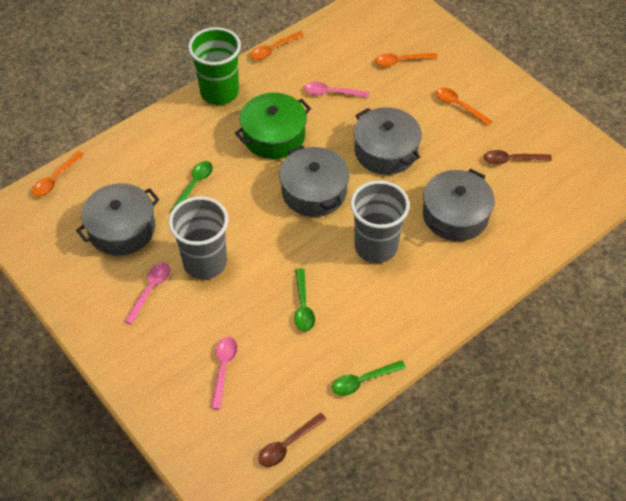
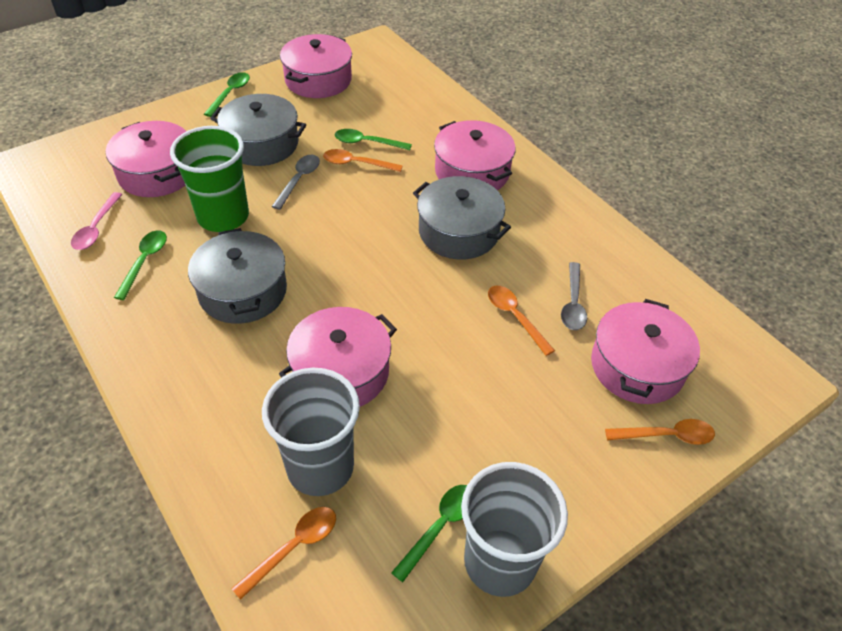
brown spoon: [258,413,327,467] [484,150,552,165] = 2 -> none = 0
green pot: [235,93,311,159] = 1 -> none = 0
green spoon: [170,161,213,212] [294,268,315,331] [332,360,406,396] = 3 -> [114,230,167,300] [204,72,250,117] [335,129,412,150] [391,485,467,582] = 4
grey pot: [76,183,159,256] [279,145,349,217] [354,107,422,175] [423,169,495,241] = 4 -> [188,228,287,324] [210,94,306,166] [413,176,511,259] = 3
grey spoon: none = 0 -> [271,155,320,210] [561,262,587,330] = 2
pink pot: none = 0 -> [106,121,186,197] [279,307,397,407] [280,34,352,98] [434,120,516,190] [591,299,700,404] = 5
pink spoon: [125,262,170,324] [211,337,237,409] [304,82,369,98] = 3 -> [71,192,123,250] = 1

